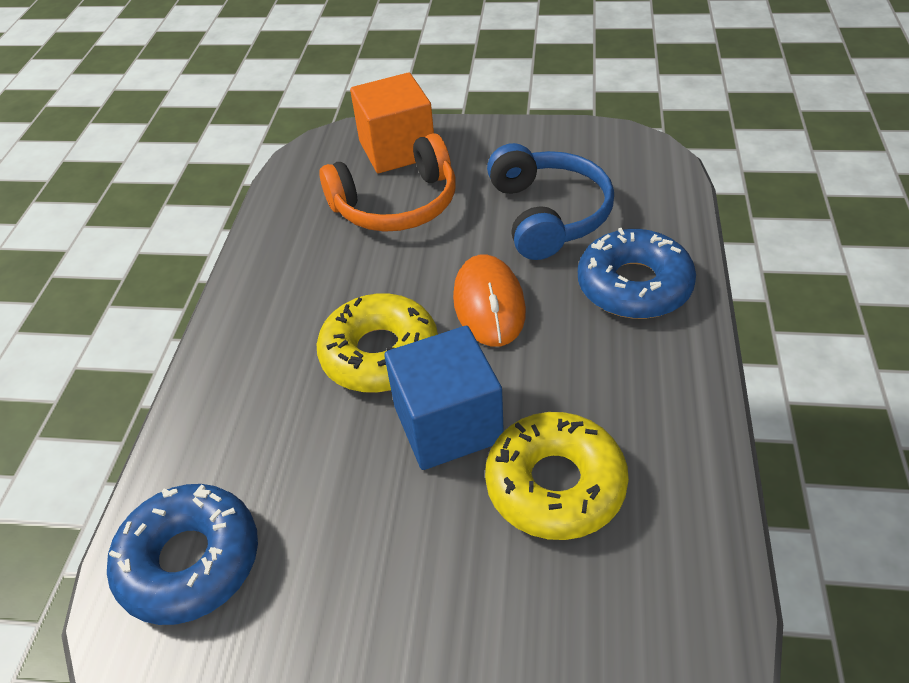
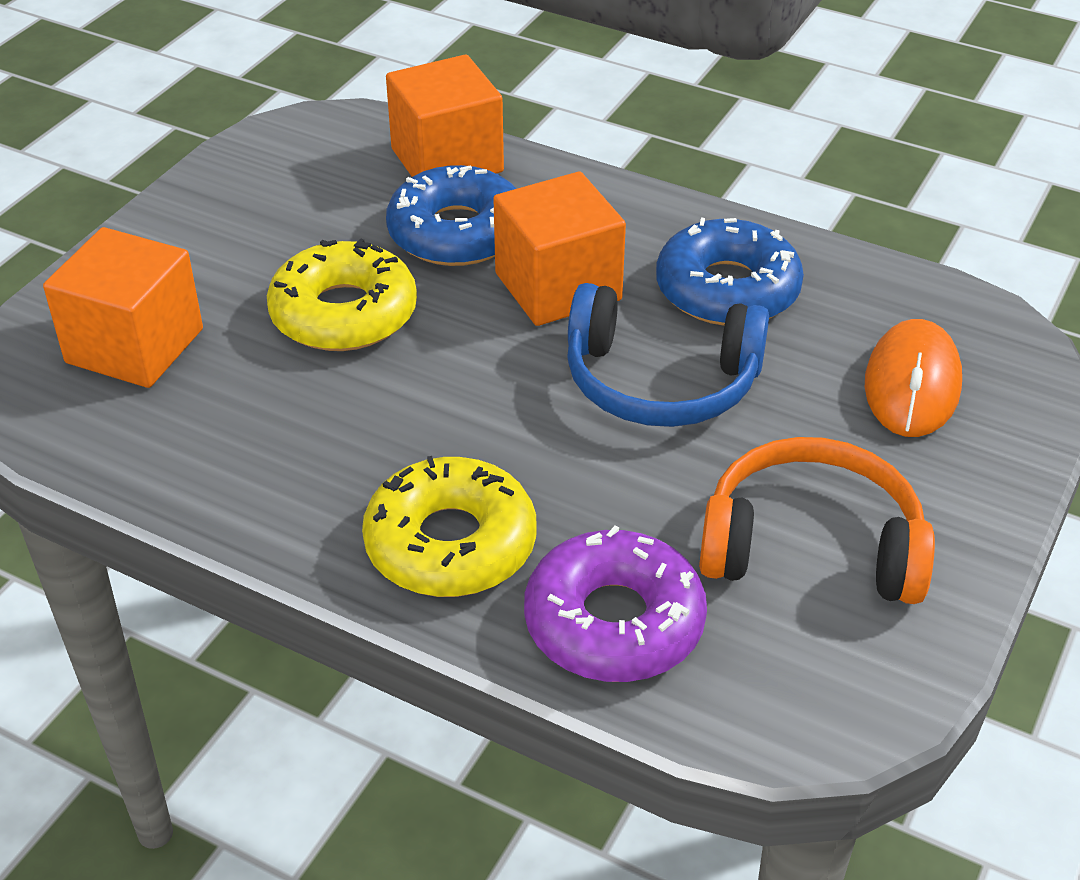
blue cube: [384,326,504,470] = 1 -> none = 0
orange cube: [350,73,434,173] = 1 -> [43,227,203,388] [386,55,504,177] [493,172,626,326] = 3
purple donut: none = 0 -> [524,526,707,682] = 1

